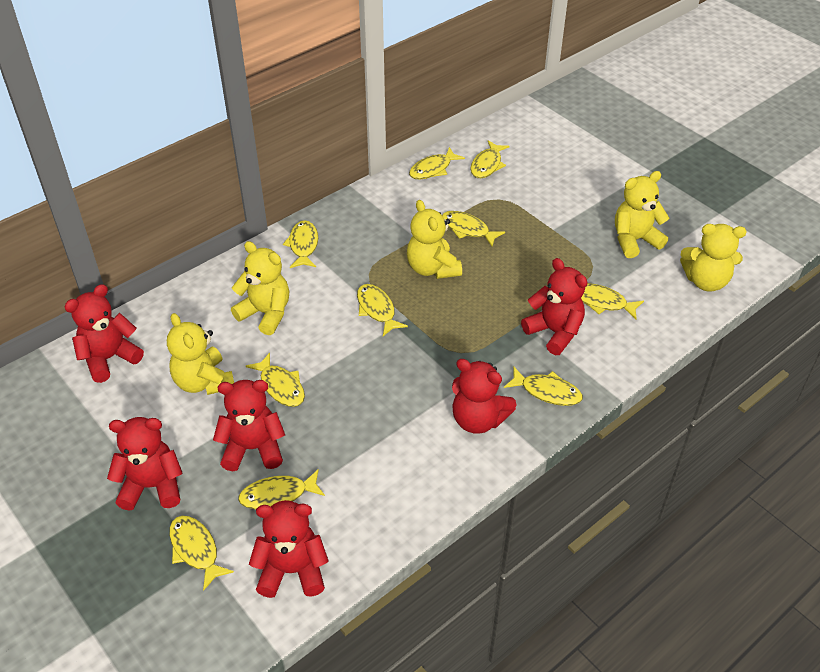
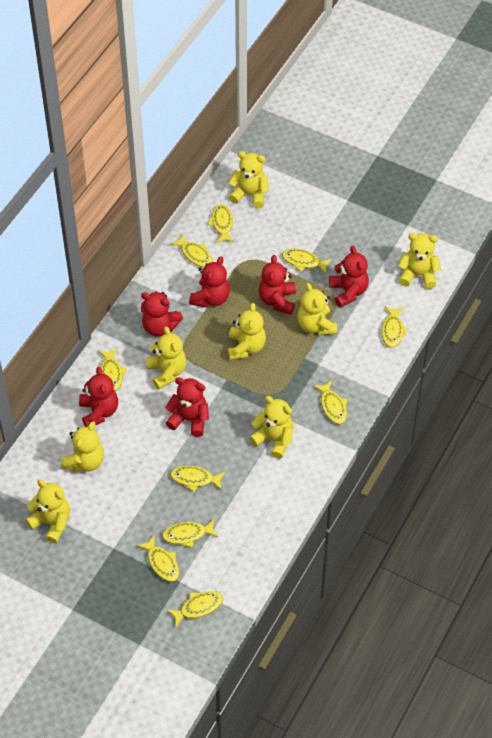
yellow teddy bear: [167,313,234,395] [231,241,289,335] [407,200,462,279] [615,171,669,258] [680,224,746,291] = 5 -> [26,480,70,543] [61,421,104,472] [146,326,186,390] [228,151,269,208] [228,303,266,360] [249,396,293,459] [297,283,337,335] [398,233,441,289] = 8

